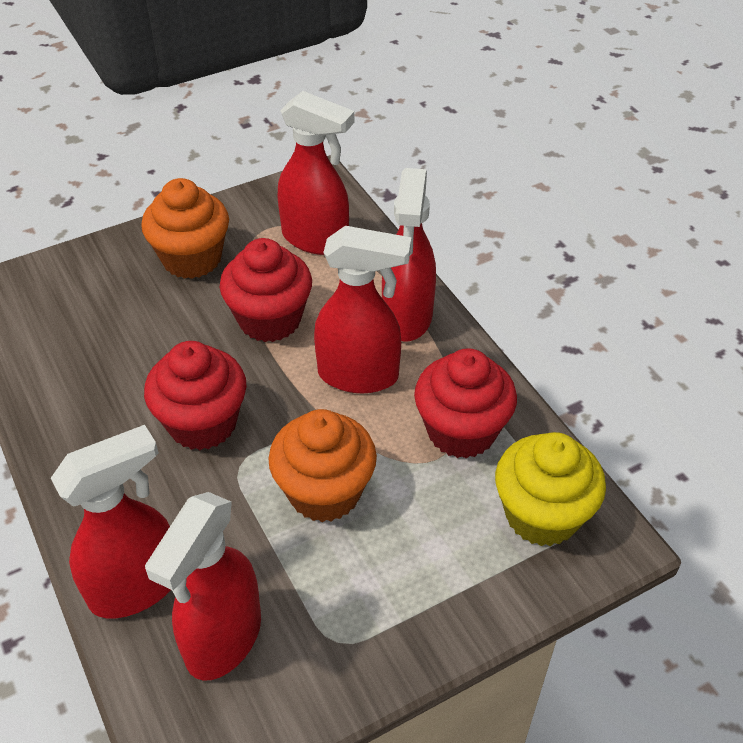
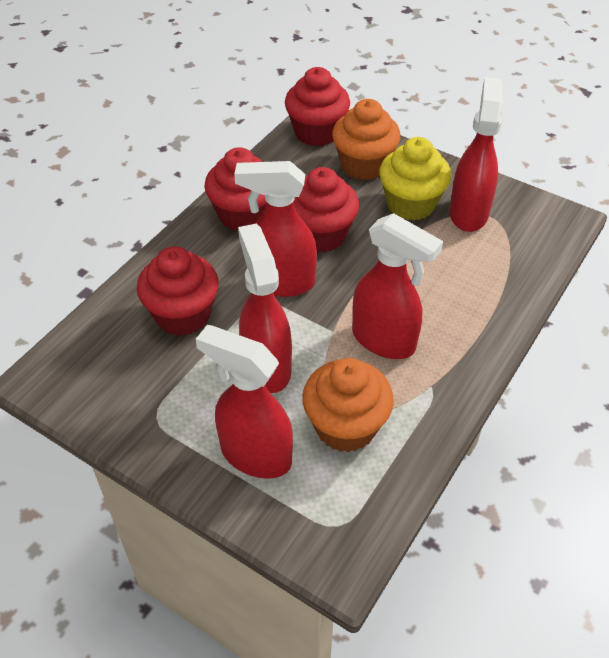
red cupcake: [144,341,247,450] [220,238,312,342] [414,348,517,458] = 3 -> [137,246,219,336] [204,147,266,231] [285,67,350,146] [294,167,359,252] = 4

